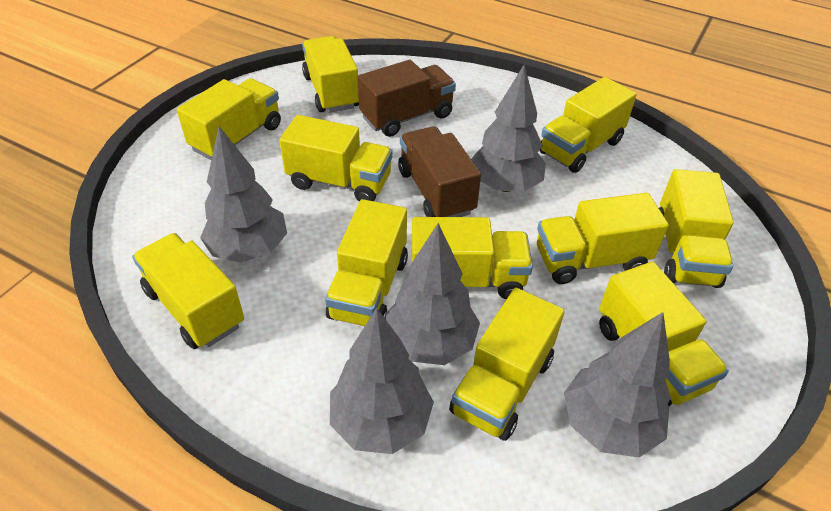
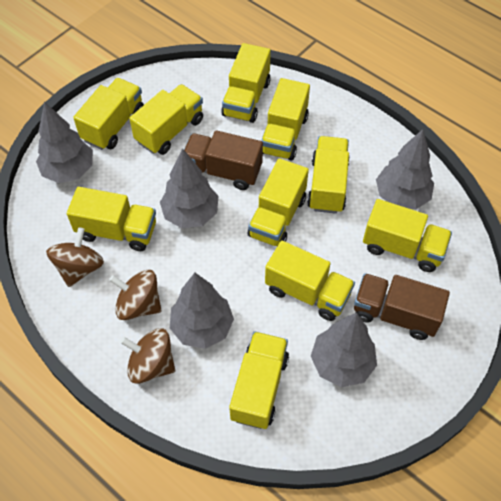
brown spinning top: none = 0 -> [46,227,104,287] [109,270,162,320] [120,329,175,384] = 3
yellow truck: [132,233,244,349] [177,78,281,160] [279,115,393,202] [302,36,359,113] [325,199,408,326] [412,217,533,299] [449,288,565,441] [537,193,669,284] [539,77,637,173] [599,262,729,406] [659,169,734,288] = 11 -> [67,187,156,251] [73,78,144,150] [129,84,203,155] [221,43,271,123] [229,331,289,429] [248,158,309,246] [261,78,310,161] [265,241,355,321] [307,136,350,214] [363,199,452,272] = 10

